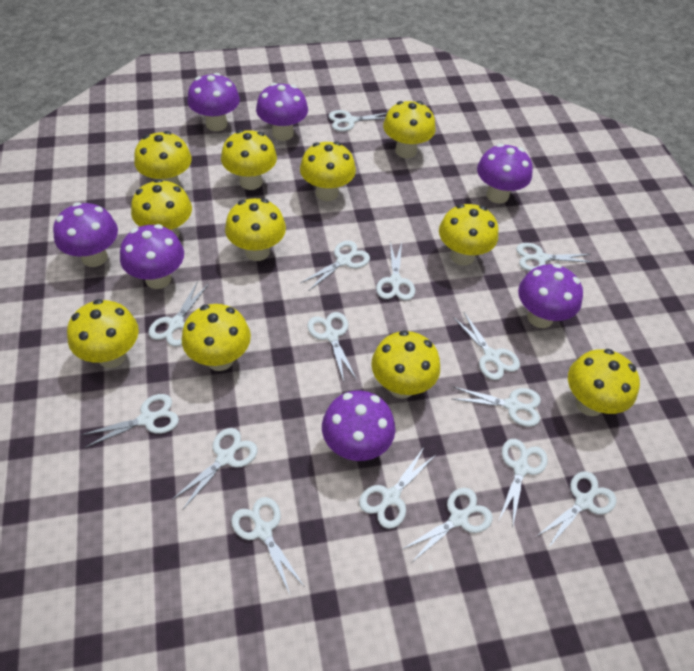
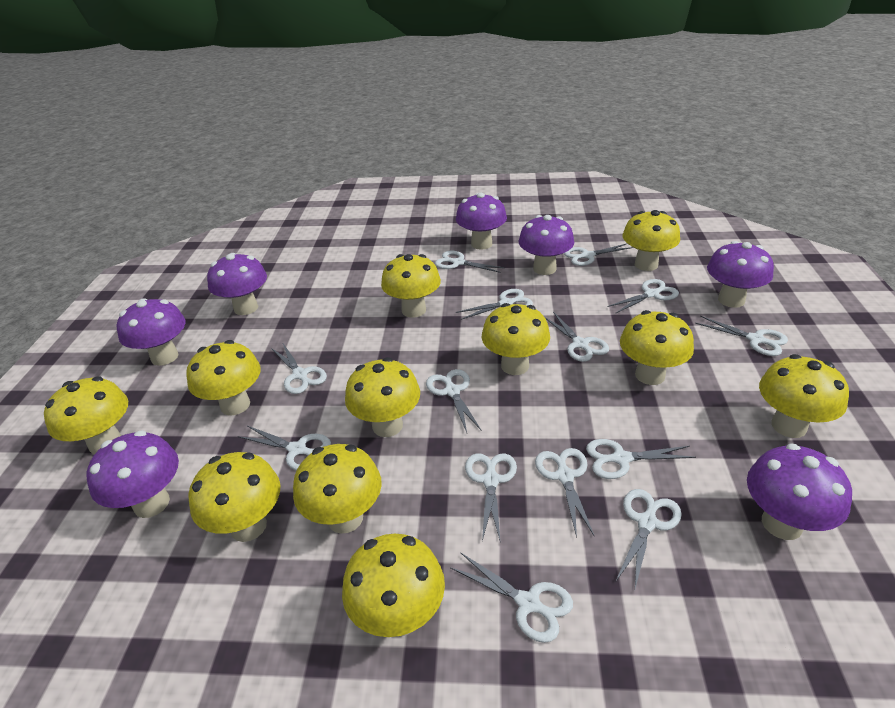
white scissors: [81,394,179,448] [148,281,209,346] [172,428,257,509] [231,497,304,594] [301,241,370,290] [307,312,357,382] [329,110,387,131] [359,447,436,529] [376,242,415,300] [401,488,493,563] [453,313,520,380] [453,387,541,427] [499,439,548,525] [516,243,594,271] [537,471,617,548] = 15 -> [238,426,331,471] [271,344,327,394] [426,369,482,433] [435,251,505,273] [450,552,573,643] [456,289,533,320] [465,453,517,541] [535,448,595,538] [545,312,609,362] [564,243,633,266] [586,439,696,479] [607,279,679,314] [616,489,682,588] [695,316,788,356] = 14

